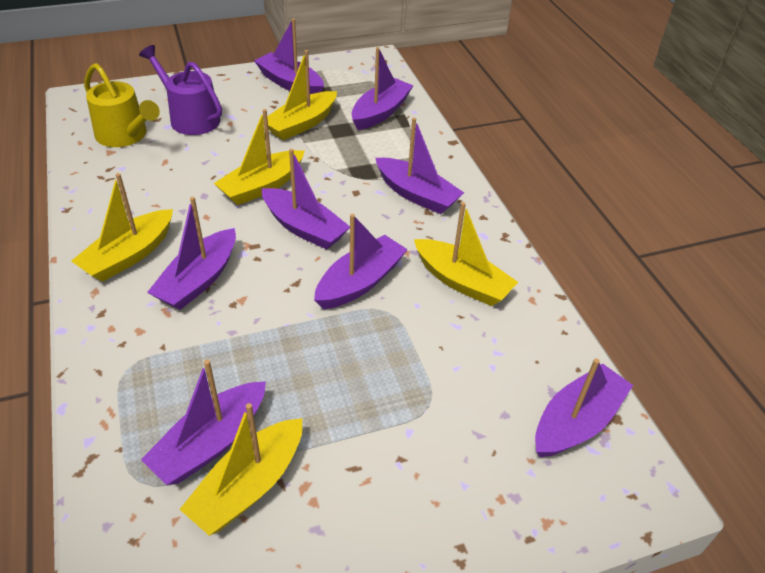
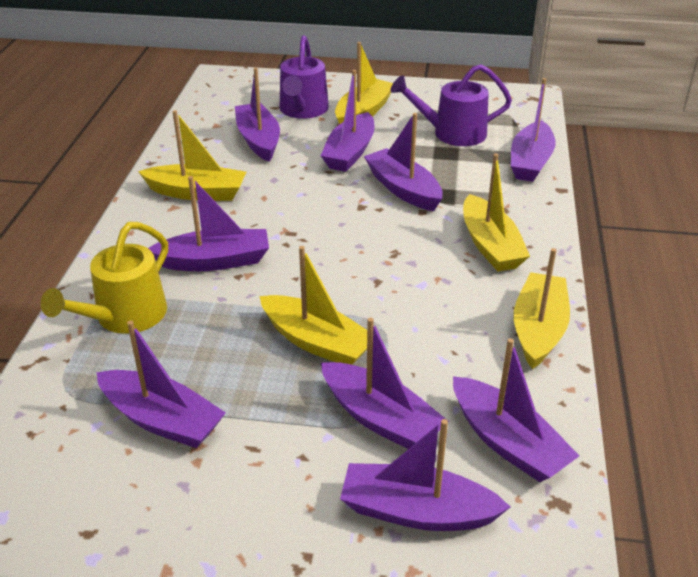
purple boat: [141,360,266,485] [147,197,236,310] [254,18,324,94] [261,149,350,250] [314,214,408,309] [352,47,414,130] [376,118,464,214] [535,358,633,457] = 8 -> [96,321,226,448] [148,176,269,271] [235,68,280,162] [321,70,374,172] [321,318,449,449] [340,419,510,531] [364,113,443,211] [453,338,580,482] [511,78,556,182] = 9
purple watering can: [139,45,222,135] = 1 -> [280,35,329,119] [390,64,512,146] = 2

